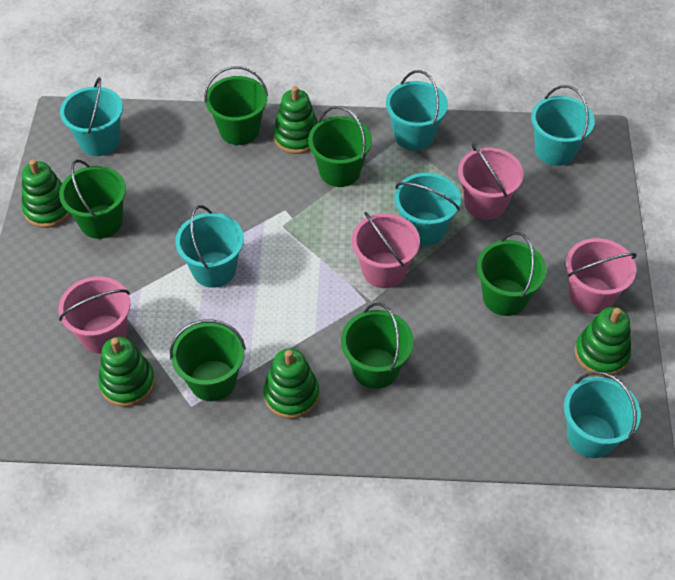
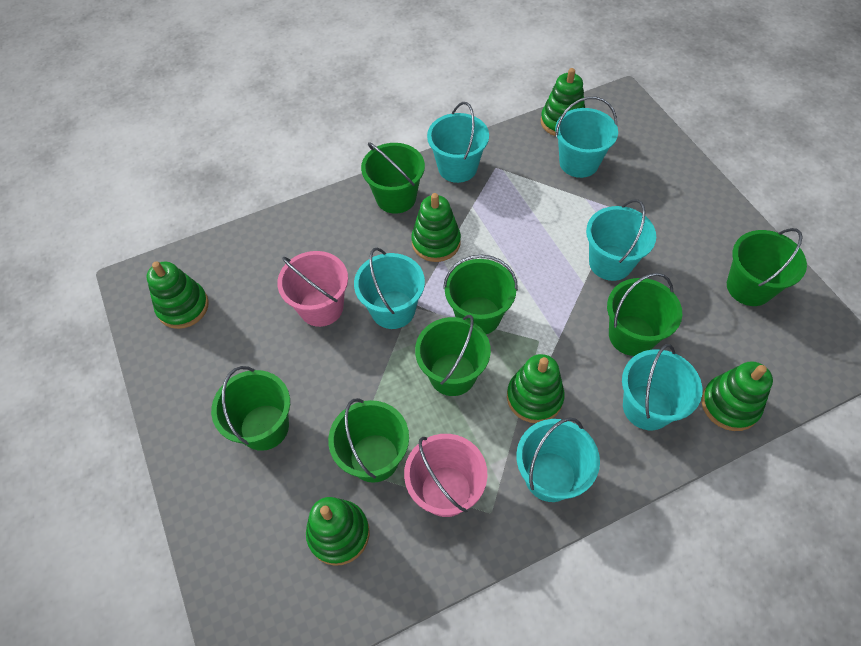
green bucket: [59,160,126,239] [170,319,246,401] [204,66,268,145] [308,106,372,187] [341,303,414,389] [477,232,547,316] = 6 -> [211,366,290,451] [328,398,409,483] [361,142,425,214] [415,315,491,396] [443,255,518,334] [607,273,682,356] [727,228,807,306] = 7
green stacking toy: [22,159,71,228] [98,337,155,407] [264,349,319,419] [273,86,318,154] [575,307,631,377] = 5 -> [146,262,209,329] [306,497,369,566] [411,193,461,262] [507,354,565,423] [541,68,585,136] [701,361,773,431] = 6
pink bucket: [58,276,131,354] [352,212,420,288] [458,143,524,220] [566,238,637,314] = 4 -> [277,251,348,327] [404,434,487,517] = 2

